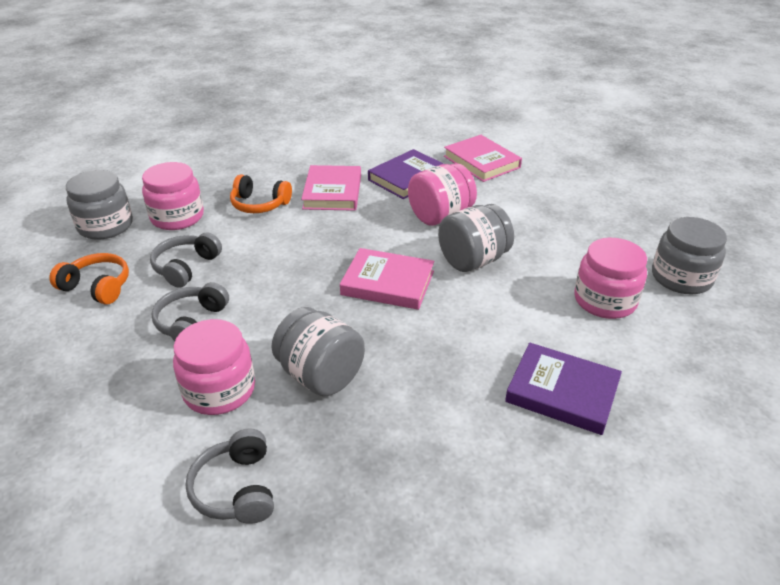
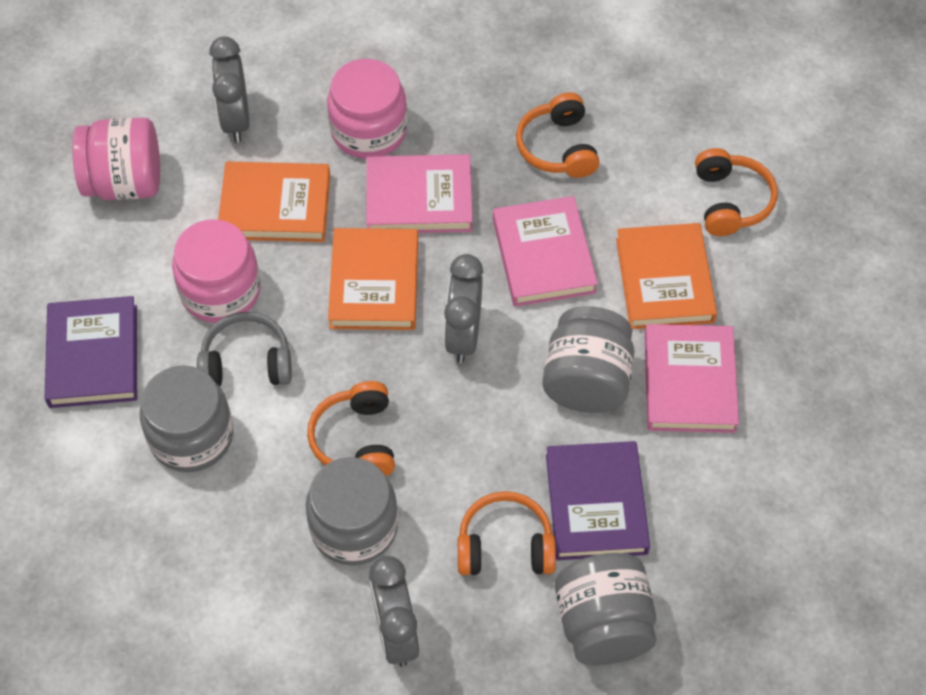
grey clock: none = 0 -> [209,37,249,143] [369,556,419,667] [444,254,483,363] = 3
grey headphones: [150,232,222,288] [152,282,229,341] [185,428,274,524] = 3 -> [197,312,292,386] = 1
orange book: none = 0 -> [218,162,330,242] [328,228,418,330] [616,223,717,329] = 3
orange headphones: [49,253,129,304] [230,174,292,213] = 2 -> [307,381,395,476] [458,491,556,575] [516,92,600,178] [695,148,778,236] = 4
pink jar: [142,162,204,230] [173,319,255,415] [408,163,477,226] [574,238,647,319] = 4 -> [72,117,160,200] [172,219,261,323] [327,59,407,159] = 3

